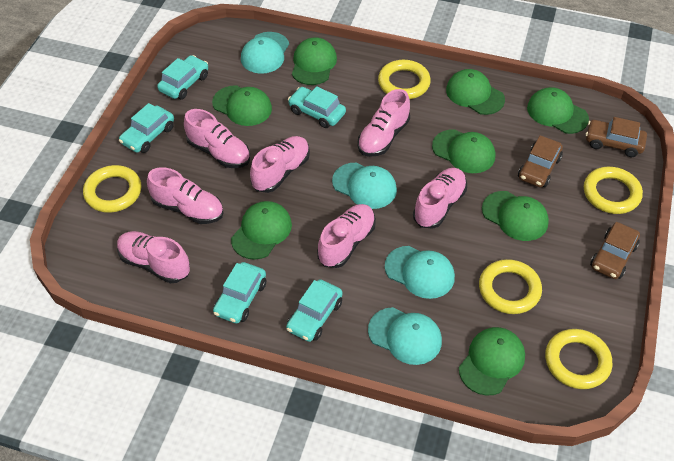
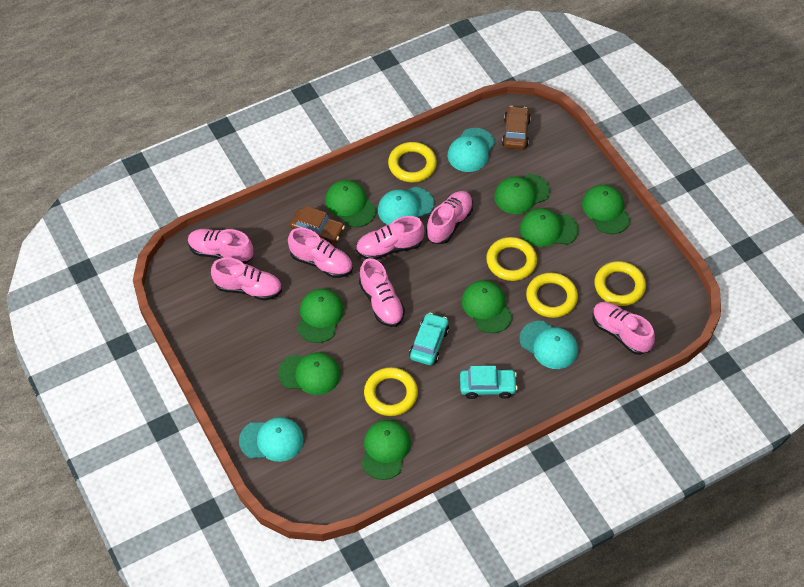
brown car: [518,135,563,187] [586,117,647,157] [590,222,640,279] = 3 -> [290,206,345,244] [502,106,531,149] = 2
turquoise car: [119,103,174,153] [157,55,208,100] [213,262,266,324] [286,279,343,342] [288,86,346,128] = 5 -> [409,313,449,365] [460,366,518,399] = 2

